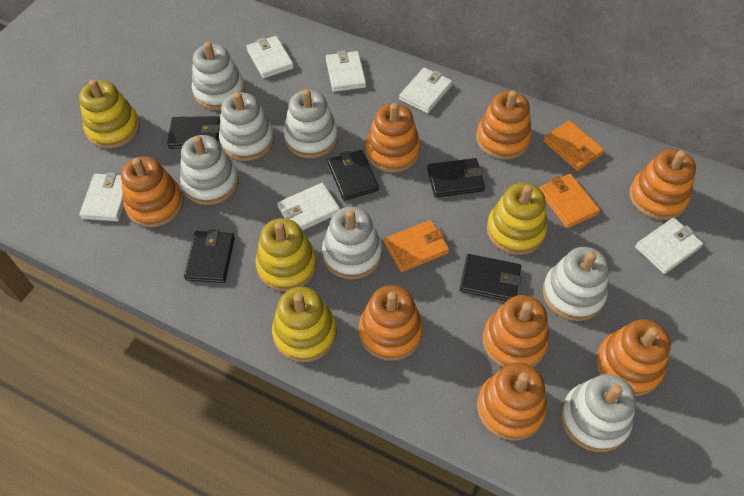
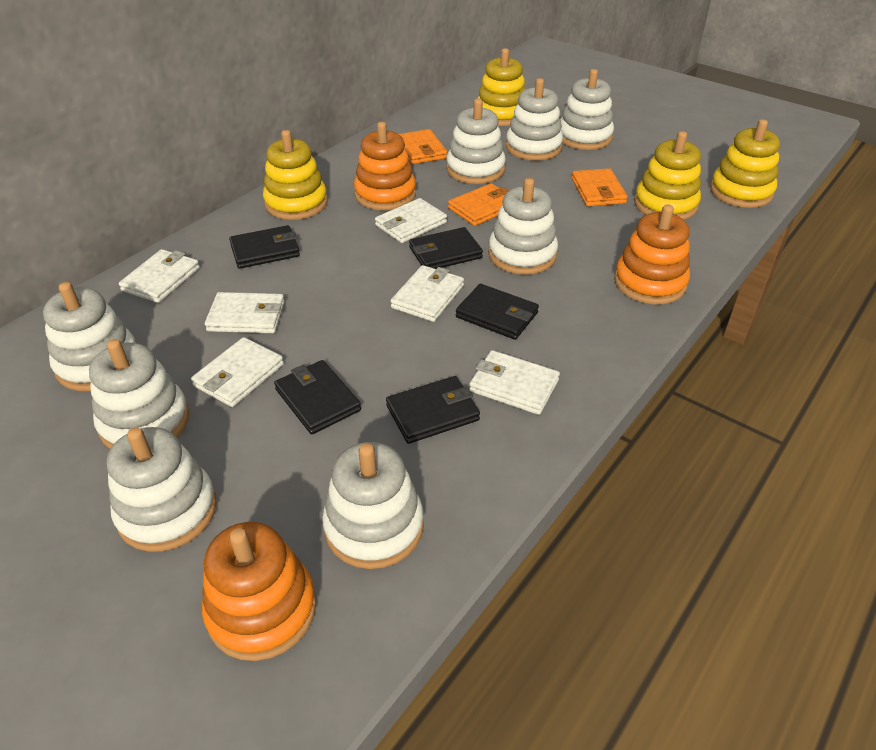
orange stacking toy: [121,156,183,227] [359,285,423,361] [366,103,421,173] [476,90,532,160] [477,363,547,441] [483,295,549,368] [596,319,671,396] [629,149,696,220] = 8 -> [202,522,316,661] [354,122,416,210] [614,204,690,304] = 3
white stacking toy: [180,135,239,205] [192,42,245,110] [219,92,274,161] [284,89,338,158] [322,207,382,280] [543,247,609,321] [561,374,636,452] = 7 -> [43,282,136,391] [89,339,189,449] [107,427,217,552] [322,442,424,569] [446,99,506,184] [488,178,558,275] [506,78,563,161] [560,69,614,150] = 8

